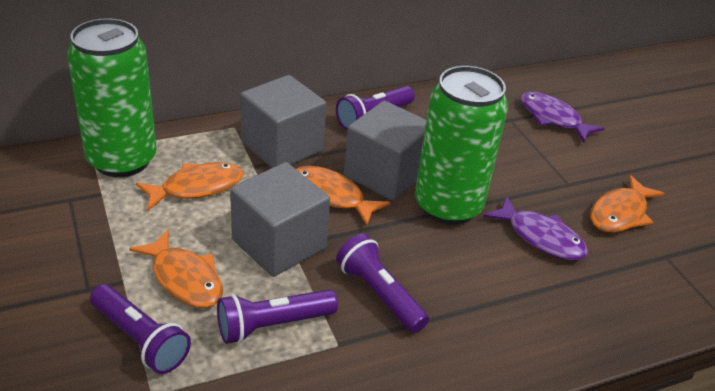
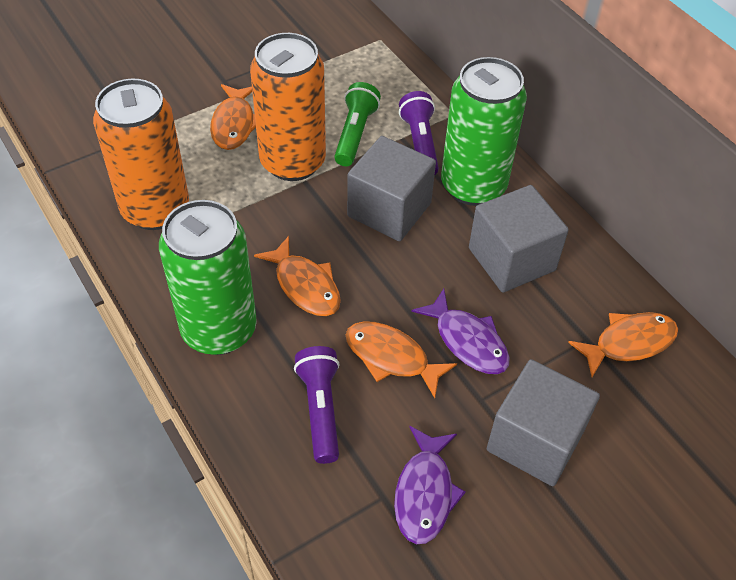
green flashlight: none = 0 -> [334,82,381,166] = 1
orange can: none = 0 -> [93,79,189,230] [250,33,326,181] = 2
purple flashlight: [90,284,191,374] [217,289,338,344] [336,86,415,130] [336,234,429,333] = 4 -> [294,346,340,464] [399,91,439,175] = 2

